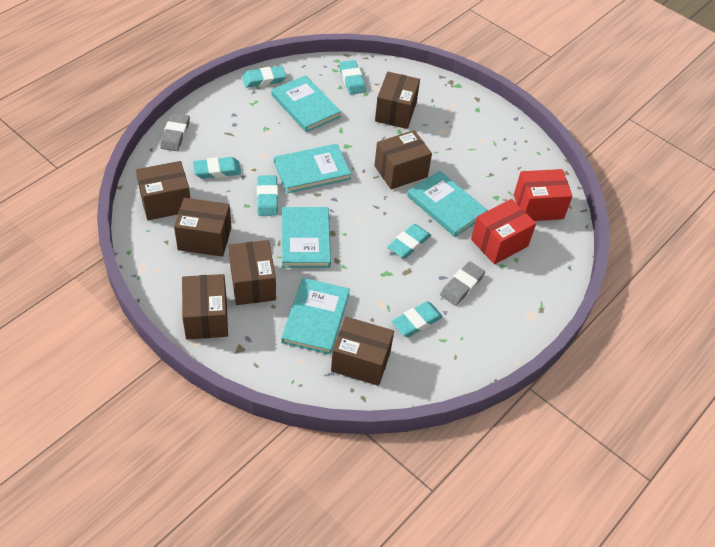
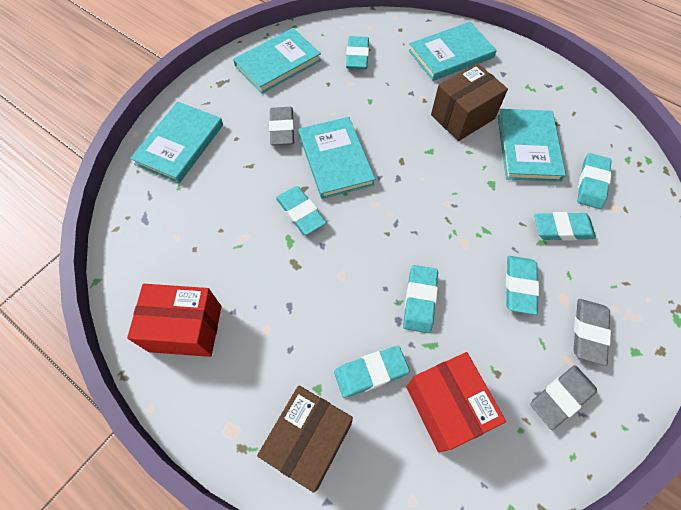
brown box: [136,161,190,220] [174,198,231,257] [182,274,228,340] [229,240,276,305] [331,317,394,386] [374,130,432,189] [375,72,420,129] = 7 -> [257,385,353,493] [431,63,508,141] = 2
grey eraser: [160,113,190,151] [440,261,485,306] = 2 -> [269,107,294,145] [530,365,597,430] [573,299,611,366] = 3
turquoise eraser: [193,157,241,179] [242,66,286,88] [257,175,278,216] [339,60,366,95] [387,224,431,259] [392,301,443,337] = 6 -> [276,186,327,235] [334,346,410,398] [346,36,369,69] [403,265,438,333] [506,256,539,315] [534,212,596,241] [577,153,612,209] = 7

